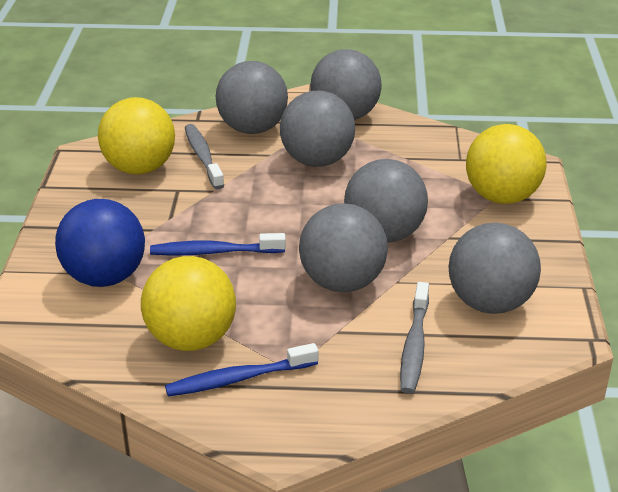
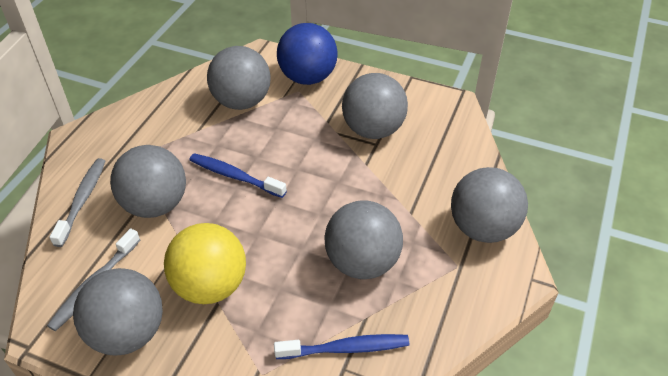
yellow ball: [98,97,175,174] [141,256,236,351] [466,124,547,204] = 3 -> [164,223,246,304] = 1

